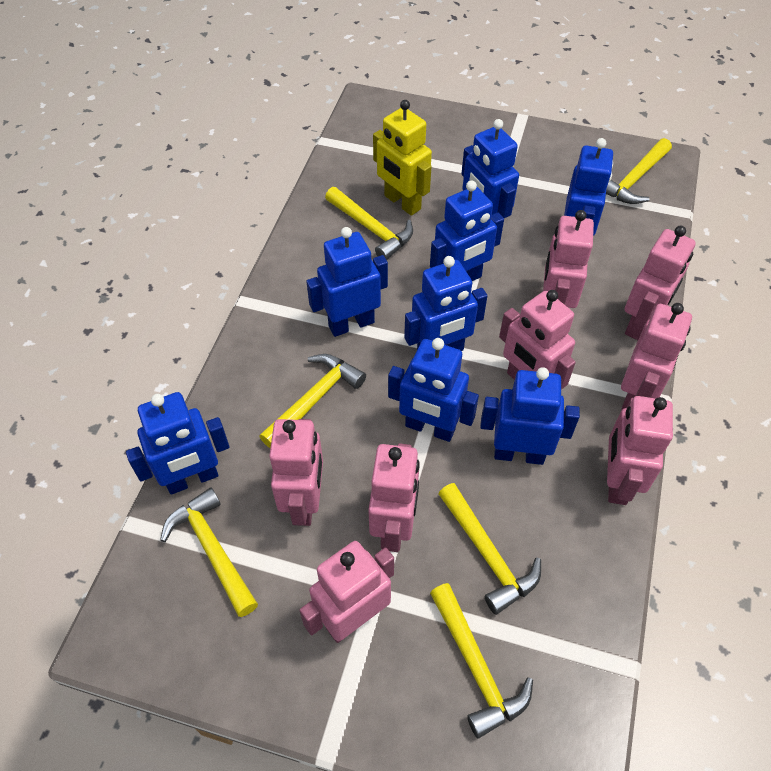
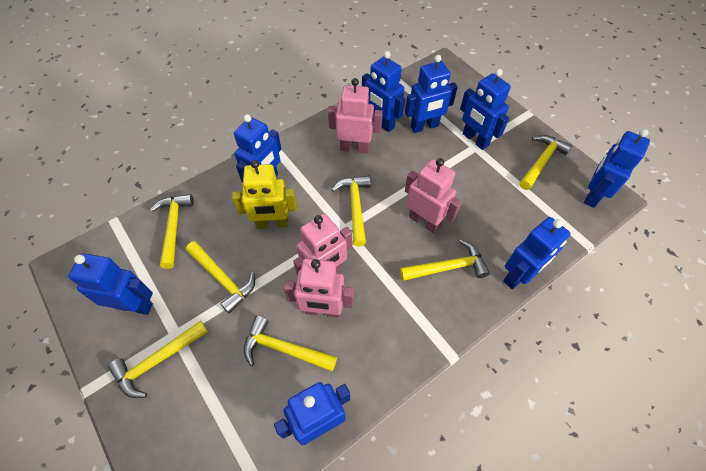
pink robot: [269,419,323,526] [299,541,394,643] [368,443,420,552] [499,290,576,390] [543,210,594,308] [607,396,673,505] [621,303,692,409] [625,226,696,340] = 8 -> [284,258,354,318] [293,213,352,275] [328,78,383,154] [405,158,462,233] = 4
yellow hammer: [160,488,258,617] [259,354,366,448] [325,187,413,260] [430,583,533,738] [438,483,541,615] [606,138,672,204] = 6 -> [108,321,208,398] [150,194,194,269] [186,241,255,314] [244,316,337,371] [332,176,371,246] [400,240,490,281] [519,135,572,190] = 7

